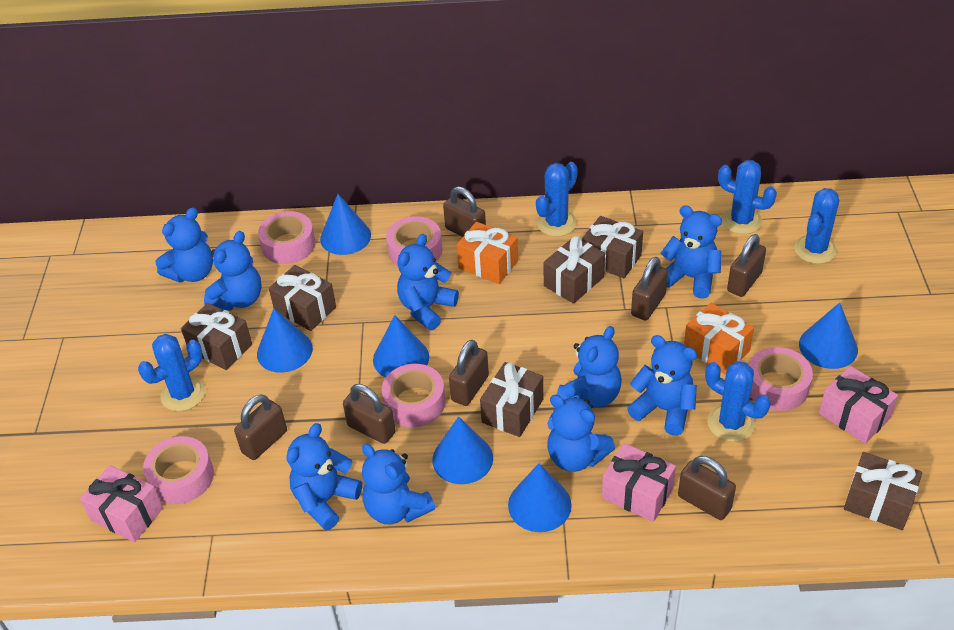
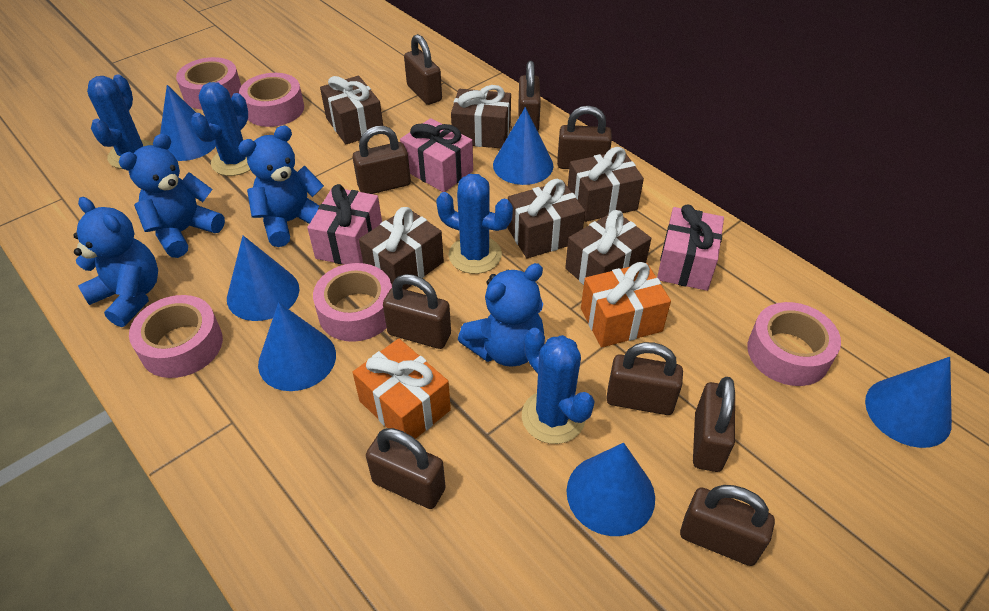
blue cactus: [138,334,205,411] [536,162,578,237] [705,361,771,442] [718,160,777,234] [794,188,839,264] = 5 -> [87,74,153,169] [191,82,251,176] [436,174,513,274] [522,328,595,444] = 4
blue teddy bear: [155,208,213,283] [204,231,262,311] [286,423,362,531] [362,444,435,524] [397,234,459,330] [547,395,615,472] [557,326,622,407] [627,335,697,436] [660,205,722,299] = 9 -> [73,197,158,327] [119,133,225,258] [238,125,324,247] [458,263,544,367] = 4
brown padlock: [234,394,287,460] [343,384,396,444] [443,187,486,237] [449,340,489,406] [631,257,668,321] [678,456,736,520] [727,234,766,297] = 7 -> [353,126,411,194] [366,428,446,509] [383,274,451,349] [404,34,442,105] [518,61,541,131] [557,106,612,169] [606,342,683,415] [680,485,775,566] [693,377,735,472] = 9

